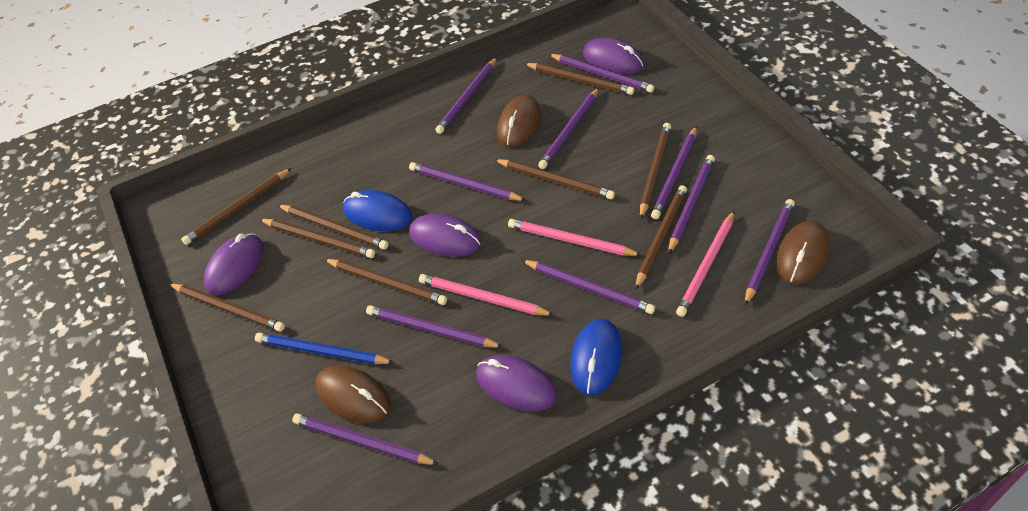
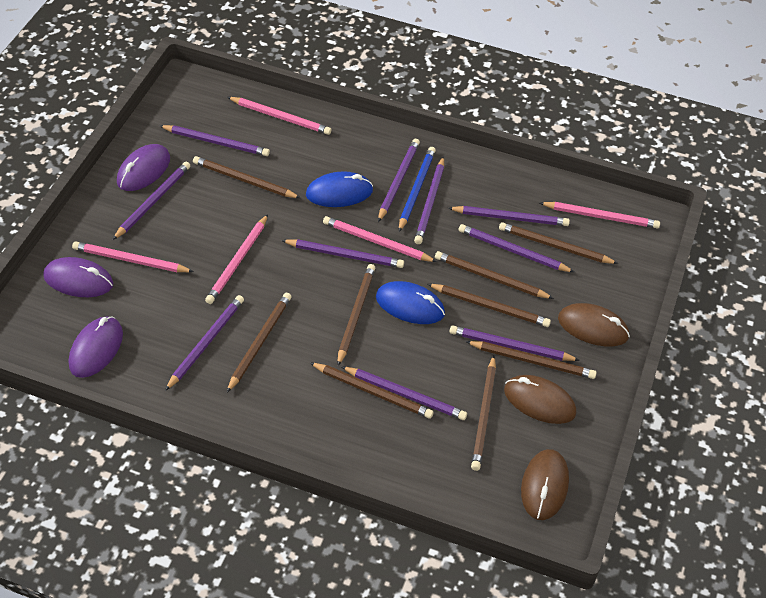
pink pencil: [419,274,554,316] [508,219,641,256] [676,211,735,317] = 3 -> [72,241,194,272] [205,214,268,304] [228,97,331,135] [323,216,437,262] [540,202,660,229] = 5
purple mouse: [204,233,264,295] [409,213,481,257] [476,355,557,411] [583,37,644,74] = 4 -> [43,257,113,297] [69,316,123,378] [117,144,170,191] = 3

